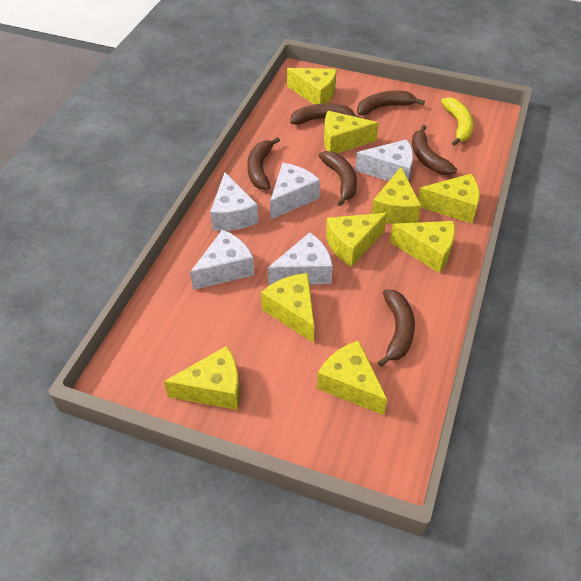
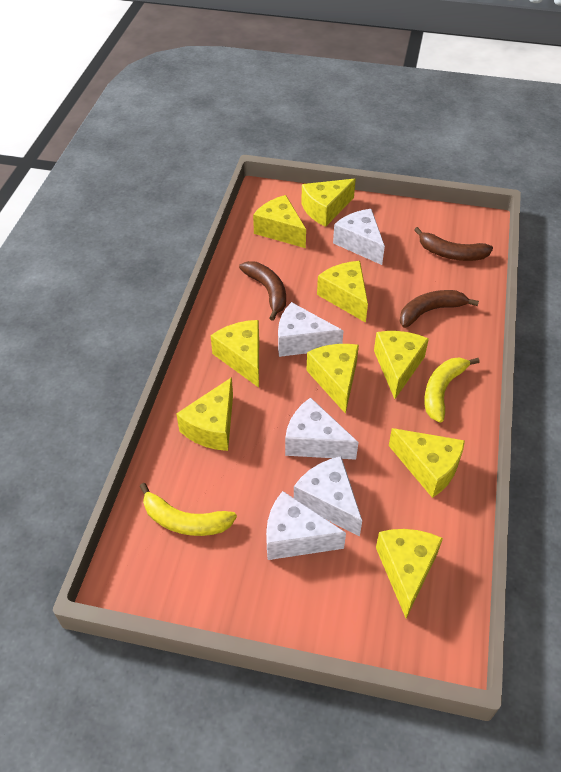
brown banana: [247,137,280,190] [290,103,362,125] [319,151,357,206] [357,90,425,115] [378,289,415,367] [412,125,457,175] = 6 -> [239,261,286,321] [399,290,479,328] [414,227,493,261] = 3
yellow banana: [441,97,474,146] = 1 -> [140,483,237,536] [424,357,480,423] = 2

